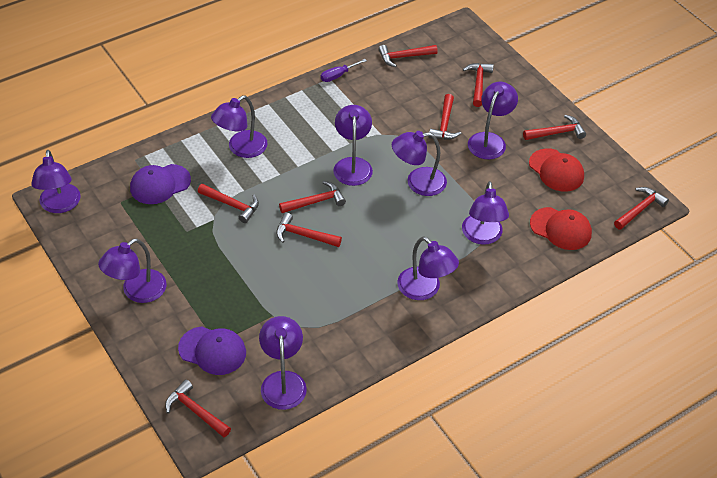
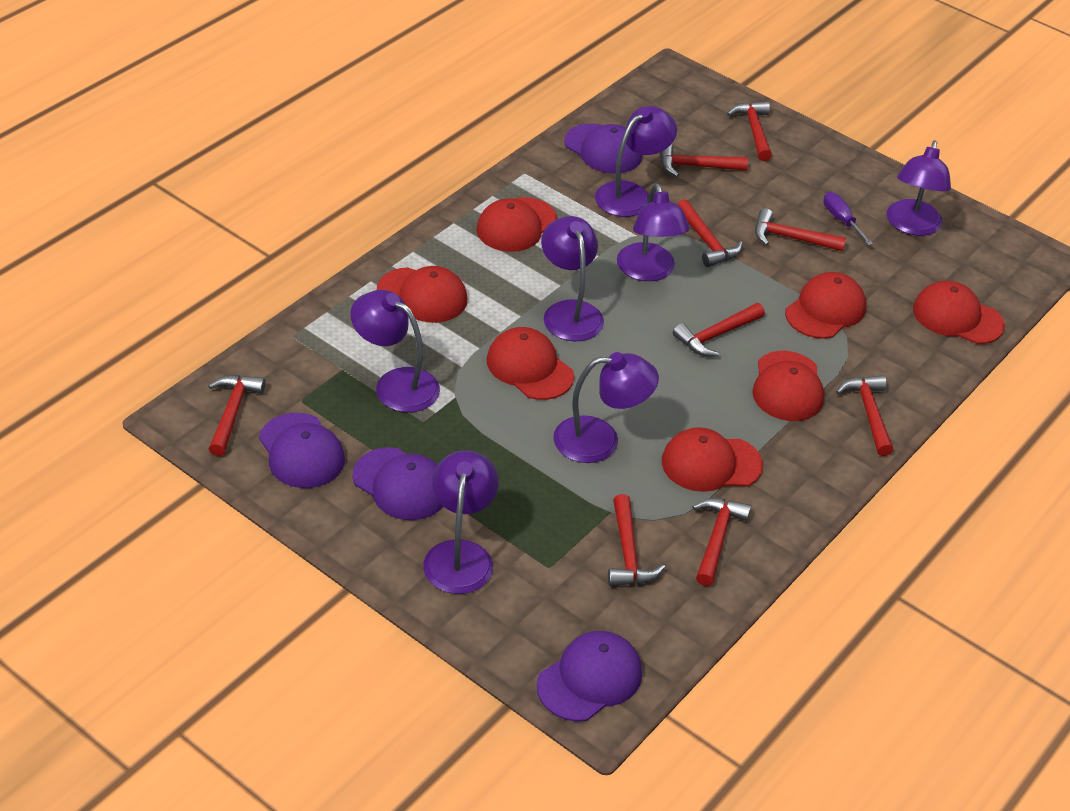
purple cap: [130,164,191,204] [178,326,246,375] = 2 -> [259,413,345,488] [352,447,444,520] [537,631,642,722] [564,124,642,174] = 4
purple lamp: [31,150,81,213] [98,238,167,303] [211,95,267,158] [259,316,307,410] [333,105,373,186] [392,131,447,196] [397,236,459,300] [462,181,509,245] [468,82,518,160] = 9 -> [350,290,440,412] [423,450,499,594] [541,216,604,341] [553,352,659,463] [595,106,677,217] [617,183,690,281] [887,141,951,236] = 7
red cap: [529,148,584,192] [530,207,592,250] = 2 -> [377,266,467,323] [476,197,557,252] [487,327,574,400] [662,427,763,492] [752,351,824,421] [785,272,866,339] [913,281,1005,344] = 7

